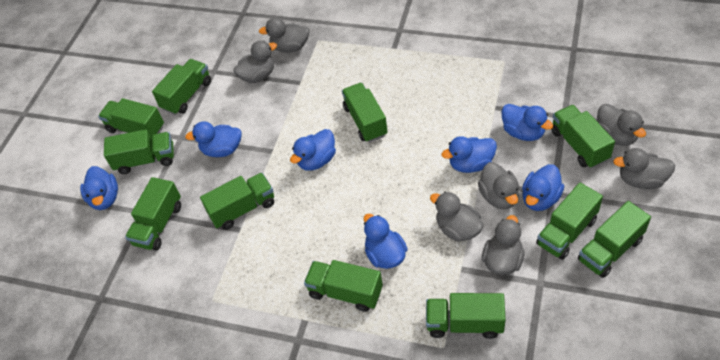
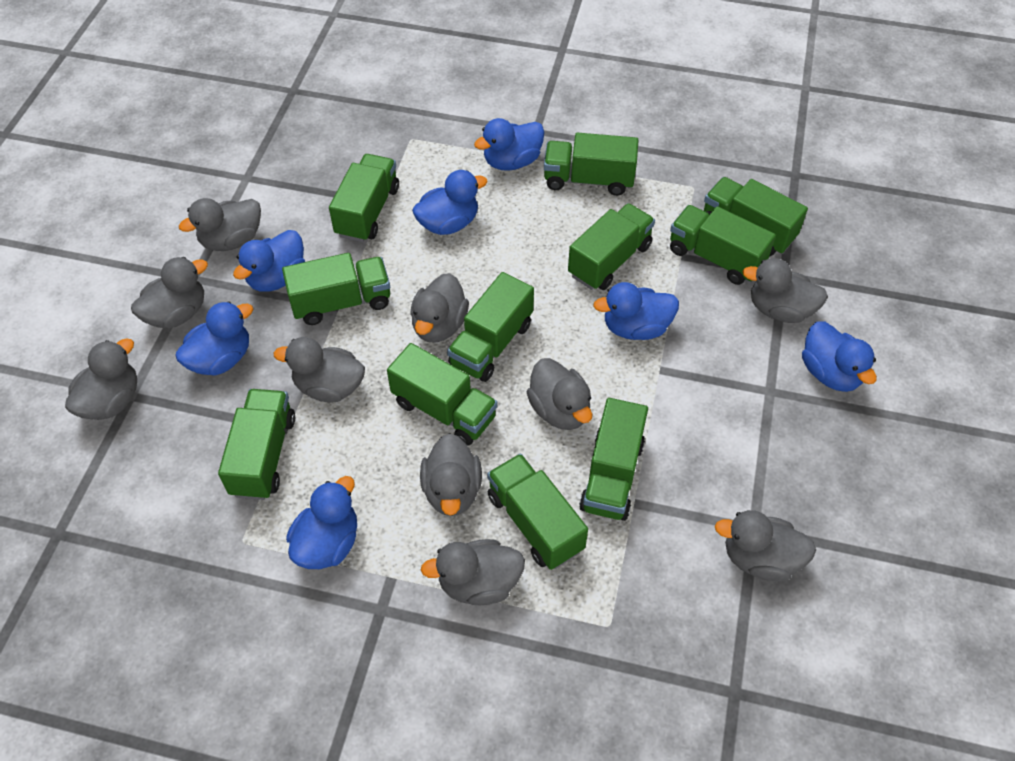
grey duck: [233,41,277,83] [259,18,310,53] [430,192,484,242] [478,162,519,209] [482,215,524,275] [597,104,646,146] [613,148,675,189] = 7 -> [65,338,137,420] [131,257,208,328] [179,198,261,251] [274,337,365,403] [410,273,469,343] [420,433,482,516] [421,539,525,606] [527,358,593,430] [715,510,816,582] [742,258,828,323] = 10

